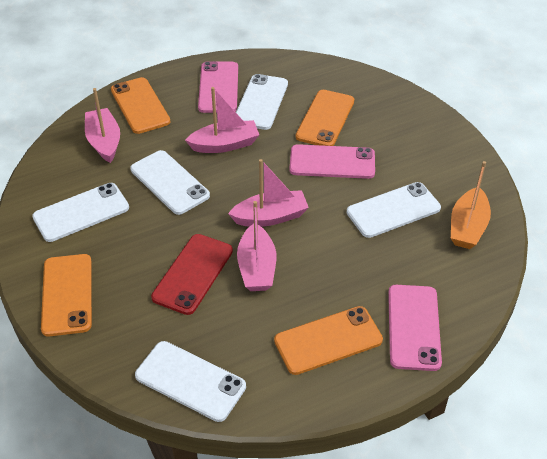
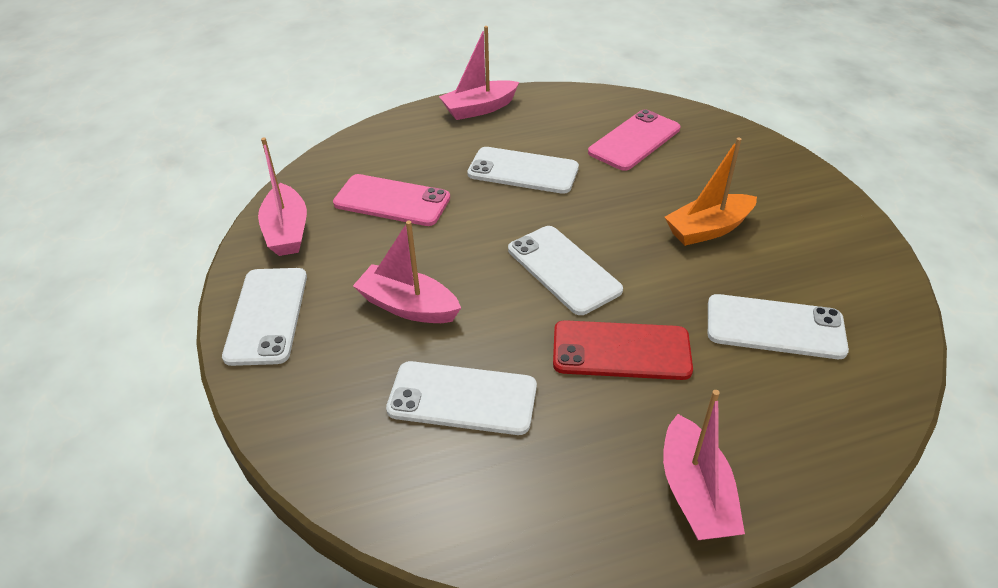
orange phone: [41,254,92,336] [111,77,170,134] [274,306,383,375] [296,90,354,146] = 4 -> none = 0
pink phone: [198,61,238,113] [289,144,375,179] [388,285,442,371] = 3 -> [333,174,450,226] [588,109,680,171] = 2

